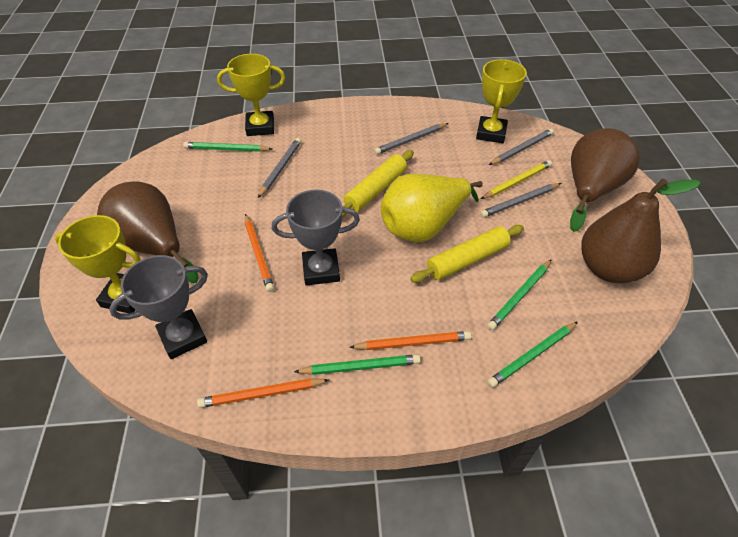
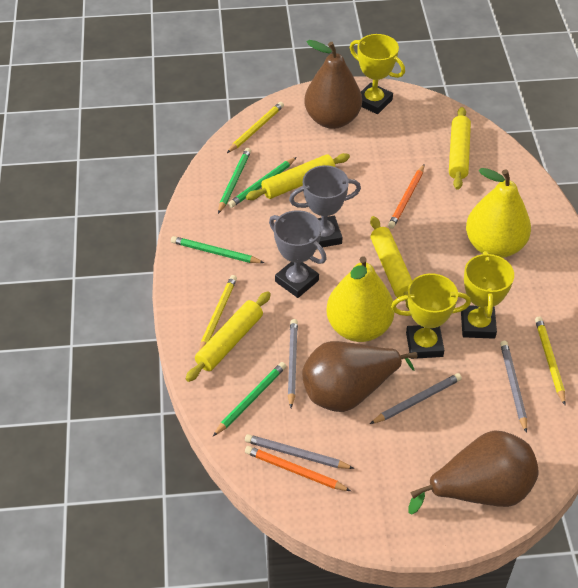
orange pencil: [197,378,329,408] [245,214,274,292] [349,331,471,350] = 3 -> [245,446,351,491] [388,165,424,229] = 2
yellow pear: [381,174,483,242] = 1 -> [326,256,394,342] [466,168,531,258] = 2
yellow pencil: [481,160,552,199] = 1 -> [199,275,237,351] [227,102,284,153] [535,317,566,405] = 3
yellow rolling pin: [342,150,414,217] [410,225,524,283] = 2 -> [186,291,271,382] [246,153,350,200] [370,216,412,309] [449,107,471,190] = 4

